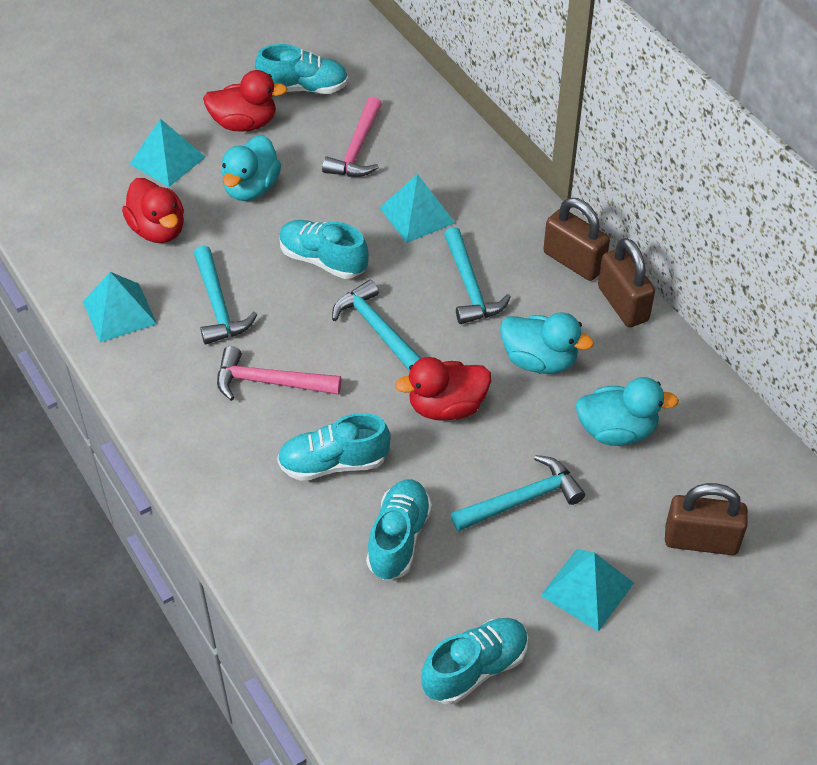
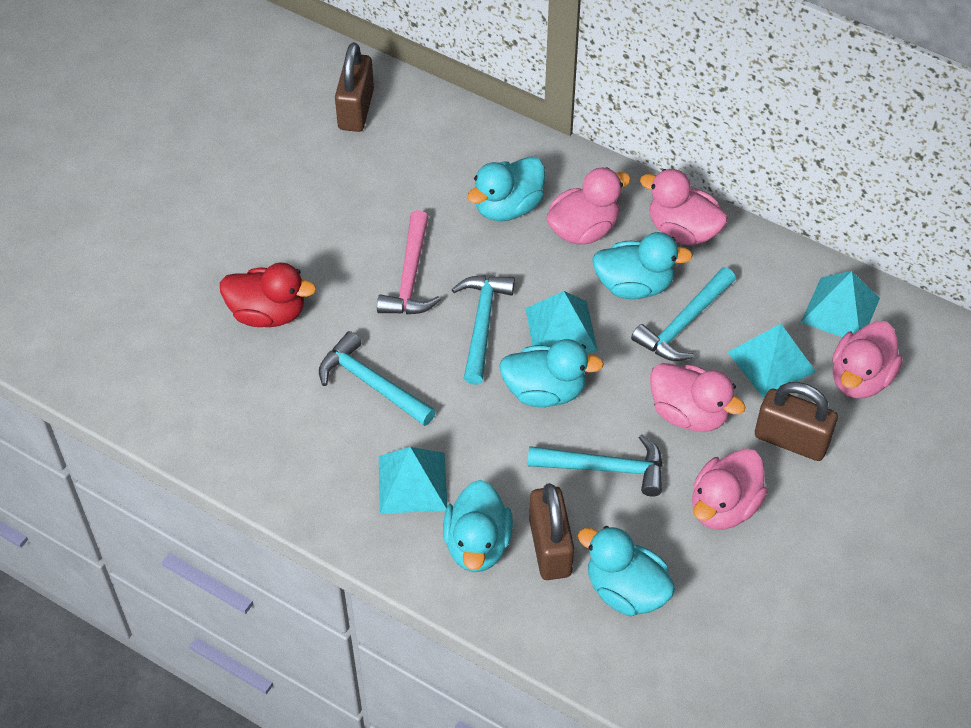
pink duck: none = 0 -> [546,167,631,245] [640,169,728,245] [650,363,745,432] [692,448,768,530] [832,321,903,399] = 5
pink hammer: [217,346,341,401] [322,97,382,177] = 2 -> [377,210,441,314] = 1
red duck: [122,178,184,243] [203,70,287,132] [395,357,491,421] = 3 -> [220,263,316,327] = 1
turquoise duck: [222,135,281,201] [500,313,594,374] [576,377,679,446] = 3 -> [443,480,513,572] [467,156,545,221] [499,339,604,407] [578,526,675,616] [592,232,693,299] = 5
turquoise shoe: [255,44,348,94] [277,413,391,481] [279,220,369,279] [366,480,432,580] [422,618,528,704] = 5 -> none = 0

